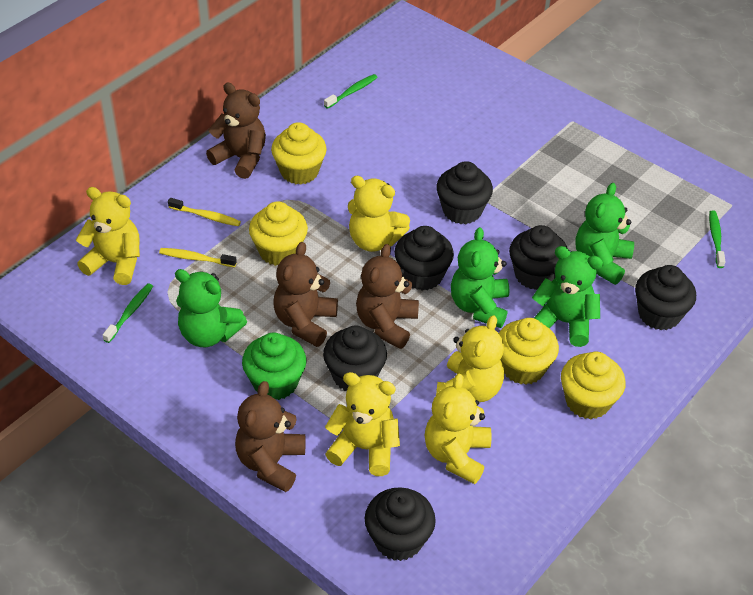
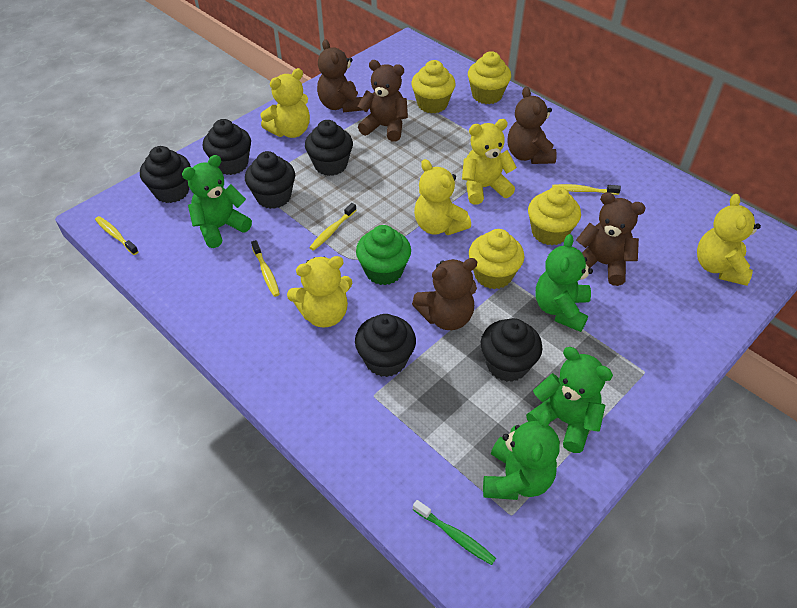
brown teddy bear: [206,82,266,179] [235,381,306,492] [273,242,338,347] [356,244,419,349] = 4 -> [317,39,362,113] [357,60,408,142] [412,258,477,330] [508,87,557,164] [576,192,646,286] = 5
green toothbrush: [103,283,153,343] [324,74,378,109] [709,211,726,268] = 3 -> [413,500,496,565] = 1
yellow toothbrush: [159,248,237,267] [168,198,241,226] = 2 -> [95,216,139,255] [251,240,280,297] [309,203,356,251] [552,184,621,195] = 4

